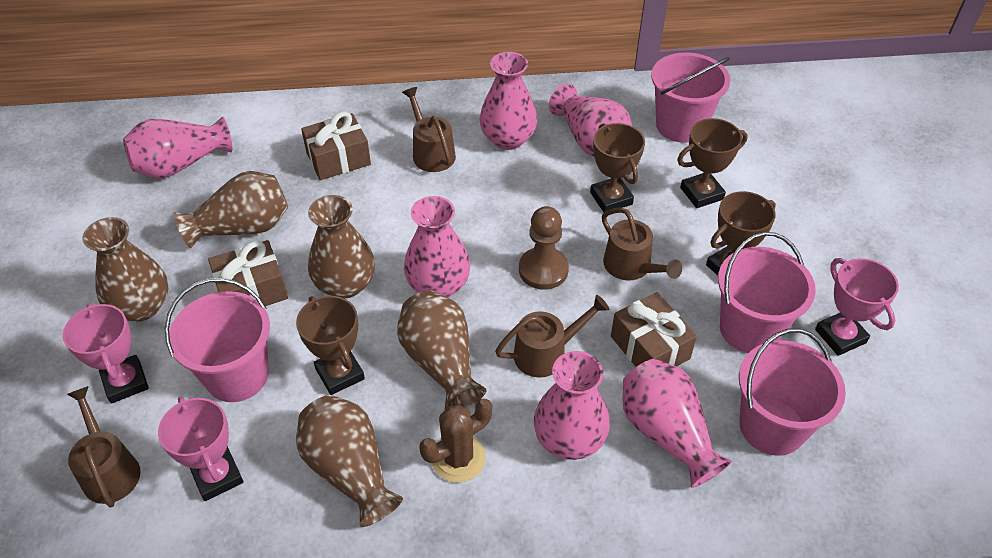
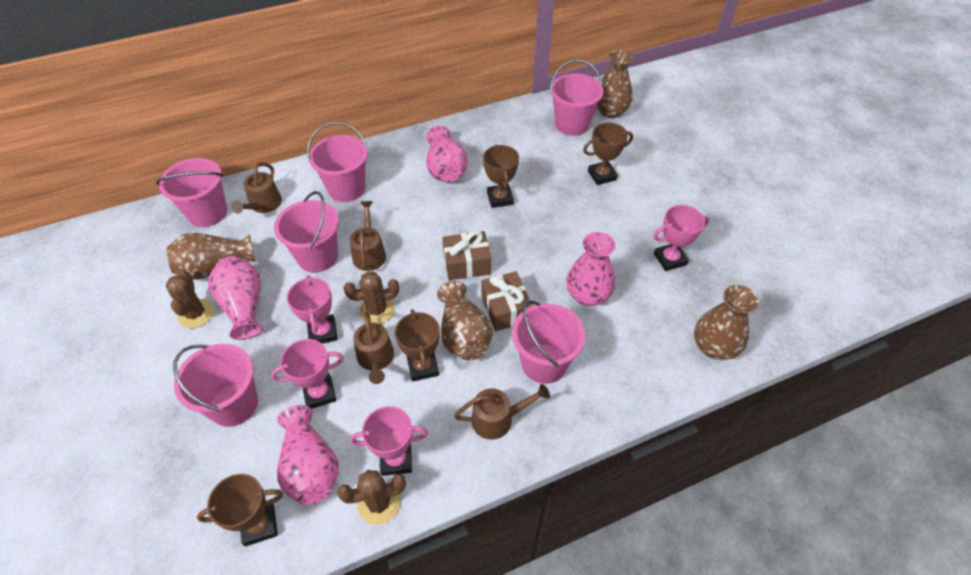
brown cactus: [419,399,492,483] = 1 -> [166,270,214,328] [337,470,406,525] [344,271,399,324] = 3
brown gift: [208,240,288,306] [301,111,371,180] [611,292,697,367] = 3 -> [442,231,491,280] [481,271,532,331] = 2
brown pawn: [519,206,569,290] = 1 -> none = 0
brown vase: [82,217,169,321] [174,171,288,248] [296,395,403,527] [308,195,375,299] [397,290,487,408] = 5 -> [167,233,255,280] [437,281,493,361] [597,50,634,118] [694,285,759,360] = 4
pink bucket: [165,278,270,402] [651,52,730,143] [718,232,816,353] [739,328,846,456] = 4 -> [156,158,227,227] [173,344,258,427] [274,191,339,273] [307,122,368,202] [512,301,585,384] [550,60,604,136] = 6
pink trophy: [63,304,149,404] [158,397,244,501] [815,258,899,356] = 3 -> [271,339,344,409] [287,275,338,344] [350,406,428,476] [654,205,709,271] = 4
pink vase: [123,117,232,179] [404,196,470,297] [480,52,537,150] [534,351,610,460] [549,84,632,157] [622,359,732,488] = 6 -> [208,256,263,340] [277,405,339,505] [426,125,468,182] [566,232,616,306] = 4

